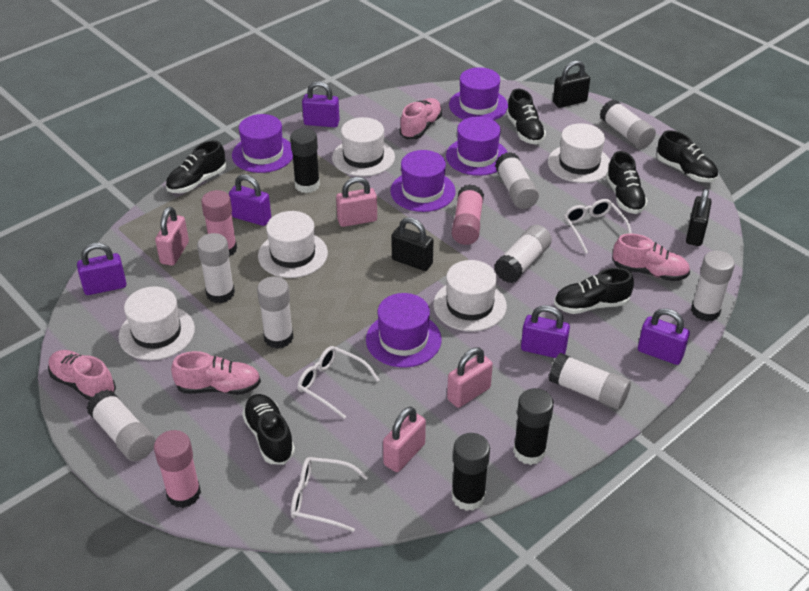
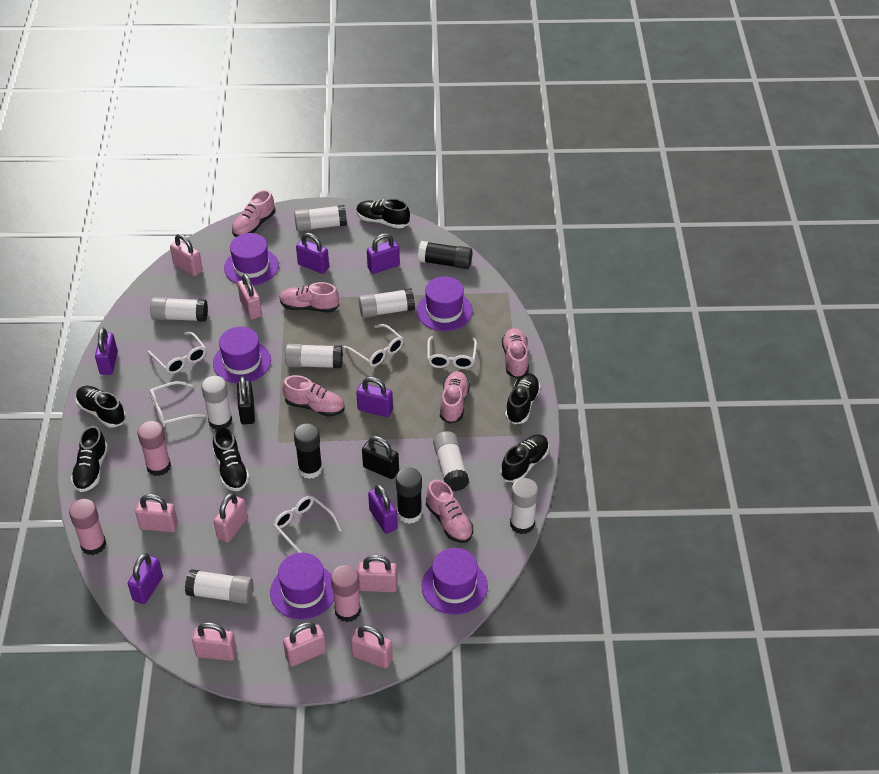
black padlock: [392,217,434,271] [553,60,590,108] [686,188,712,246] = 3 -> [237,376,255,425] [362,436,399,479] = 2
pink padlock: [155,207,189,266] [336,177,377,227] [383,407,426,472] [447,347,493,408] = 4 -> [135,494,178,532] [170,234,203,276] [192,622,237,661] [214,493,247,543] [237,274,262,320] [283,622,326,666] [351,625,393,668] [357,555,398,592] = 8
pink shoe: [48,350,116,401] [171,351,261,395] [399,98,442,139] [612,234,690,281] = 4 -> [232,190,275,237] [280,282,339,313] [282,375,345,417] [426,480,473,543] [440,371,470,424] [502,328,529,379] = 6
purple padlock: [77,243,126,295] [229,174,271,226] [302,81,340,128] [521,305,570,358] [638,308,690,365] = 5 -> [95,328,118,375] [128,553,163,604] [296,233,329,274] [356,377,393,417] [367,233,400,274] [368,484,398,534] = 6
white glasses: [291,457,368,532] [297,346,379,419] [564,199,632,254] = 3 -> [148,332,206,374] [150,381,206,427] [273,496,342,553] [343,324,404,367] [427,336,477,369] = 5
white hat: [118,286,195,360] [258,211,328,278] [332,117,395,177] [433,260,507,332] [548,123,610,183] = 5 -> none = 0

